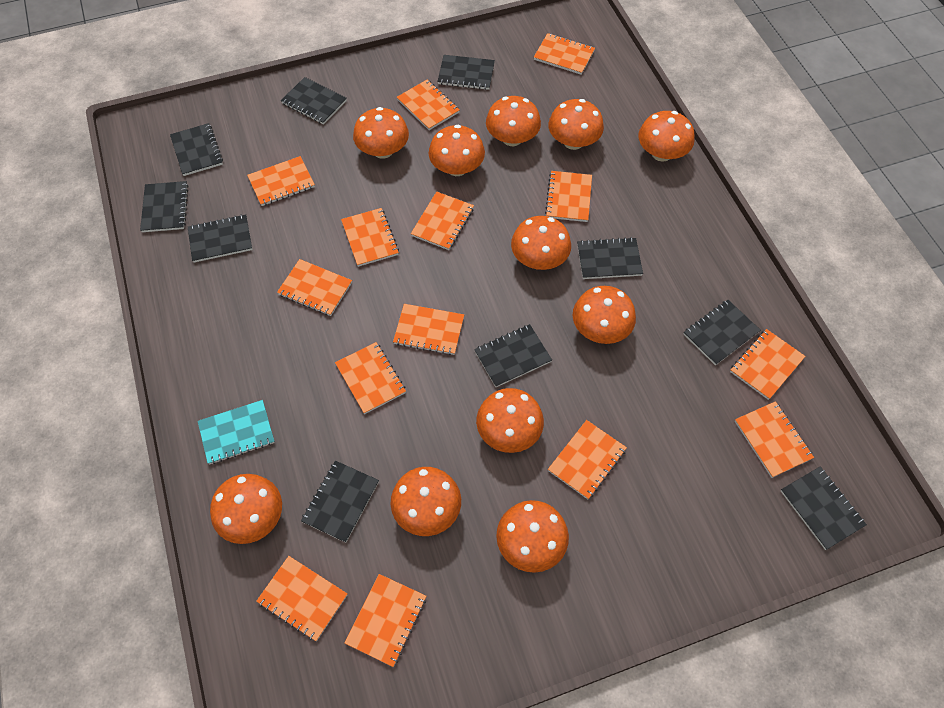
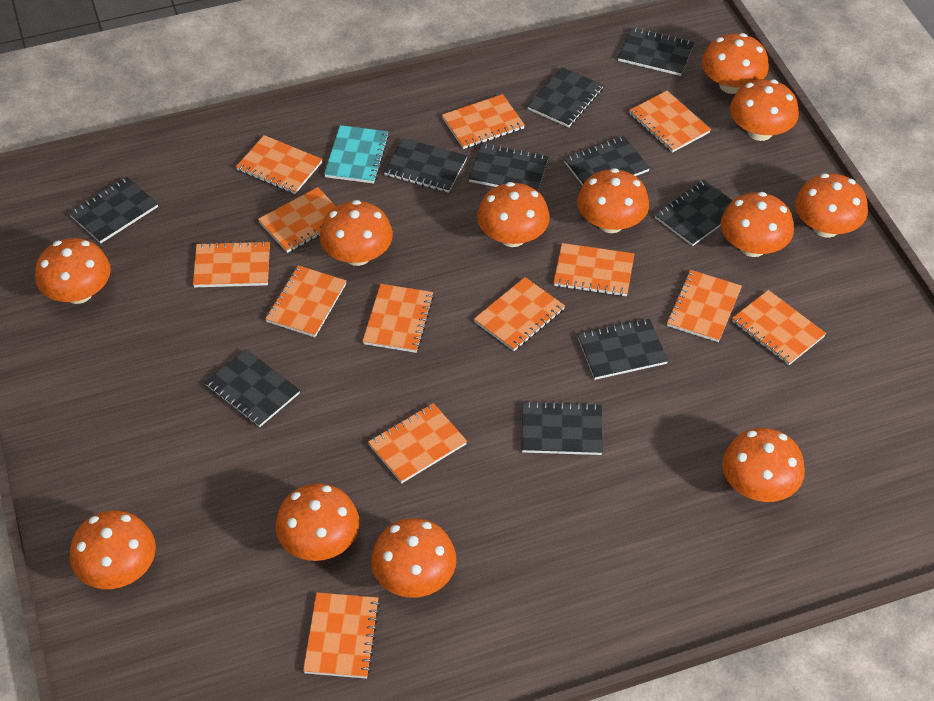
orange mushroom: [210,474,282,544] [353,107,409,159] [391,467,461,536] [429,125,485,176] [476,388,544,453] [486,96,541,146] [496,500,569,573] [511,216,571,270] [548,99,604,150] [573,286,636,344] [638,111,695,162] = 11 -> [35,238,111,304] [70,510,156,589] [275,483,360,561] [320,200,393,266] [371,518,456,598] [477,182,550,247] [577,168,649,233] [702,33,769,94] [721,192,794,257] [722,428,805,502] [730,79,799,141] [795,173,868,238] = 12
orange notebook: [247,156,315,206] [256,556,347,641] [277,259,352,316] [335,342,406,414] [341,208,399,267] [345,574,426,667] [393,304,464,355] [397,80,460,130] [411,192,474,250] [534,33,595,75] [545,171,592,222] [548,420,627,499] [730,329,806,400] [735,401,814,478] = 14 -> [193,241,270,287] [236,135,322,194] [258,187,336,253] [265,265,347,337] [303,592,380,679] [362,284,434,353] [368,403,467,484] [442,94,525,149] [474,277,565,351] [553,243,634,297] [629,91,711,153] [667,270,742,342] [732,290,826,365] = 13

